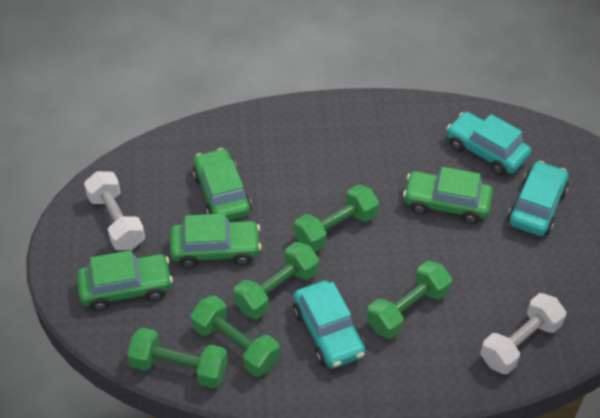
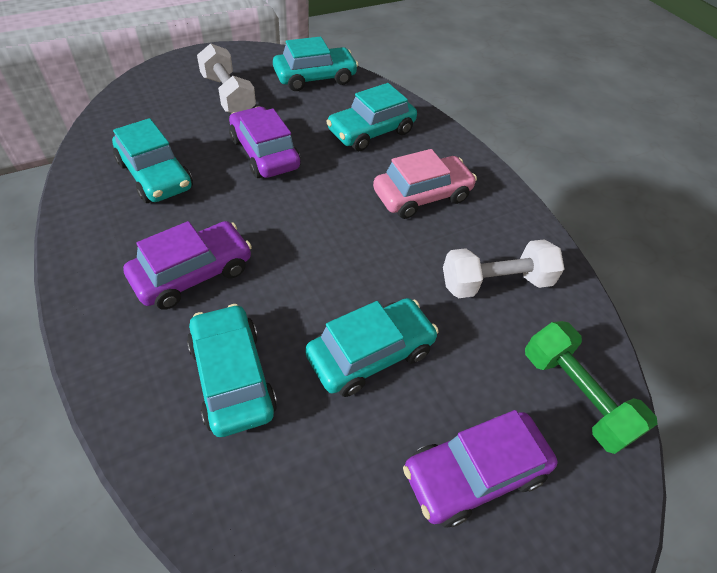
green car: [77,250,173,311] [170,213,261,269] [192,148,252,221] [403,167,493,224] = 4 -> none = 0
green dumbbell: [127,327,228,389] [191,295,280,377] [233,242,319,319] [294,185,379,252] [367,261,452,339] = 5 -> [525,321,658,454] = 1
pink car: none = 0 -> [373,149,477,219] = 1
purple car: none = 0 -> [123,221,252,310] [229,107,301,178] [403,410,558,528] = 3
turquoise car: [293,280,366,369] [446,112,531,176] [507,161,569,236] = 3 -> [112,118,193,203] [187,304,277,437] [273,37,358,91] [305,298,439,397] [326,83,417,151] = 5

